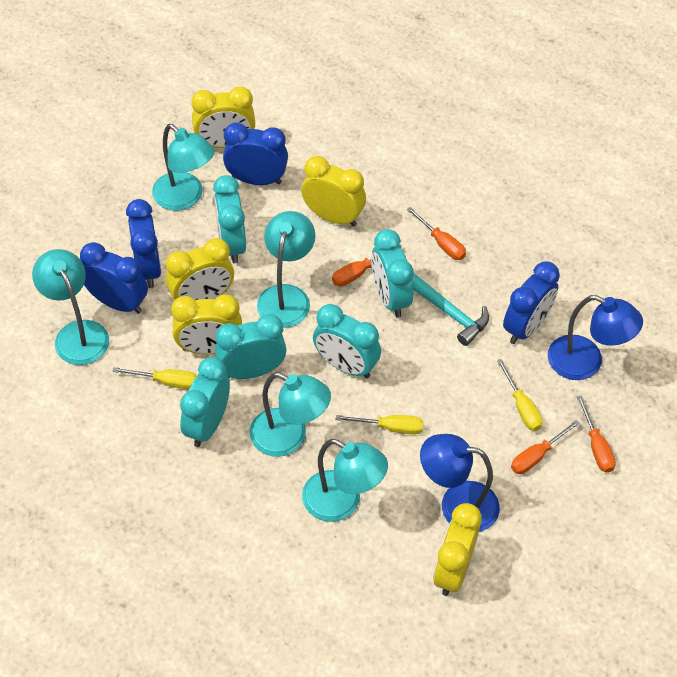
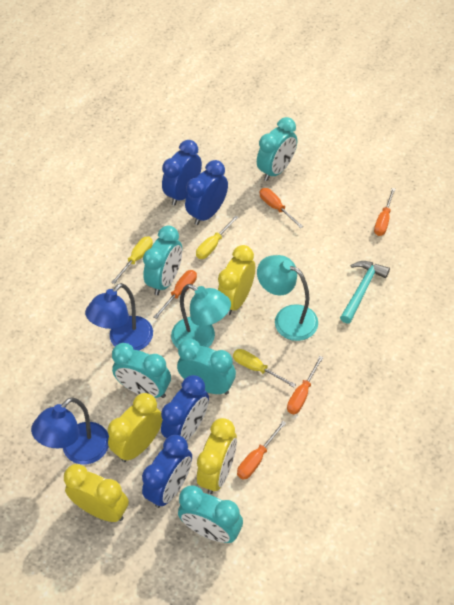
orange screwdriver: [332,244,402,287] [407,207,466,260] [511,419,580,474] [577,395,616,473] = 4 -> [154,270,197,319] [237,421,286,480] [260,188,303,228] [287,356,323,414] [374,188,395,236] = 5
turquoise lamp: [32,249,109,365] [152,124,215,211] [249,373,331,457] [257,211,315,328] [302,439,388,522] = 5 -> [171,284,231,348] [257,255,318,341] = 2
yellow clock: [166,238,234,300] [171,294,242,355] [191,87,255,148] [301,156,366,227] [433,503,482,596] = 5 -> [64,464,129,522] [108,393,163,462] [197,418,237,494] [218,245,255,315] = 4

